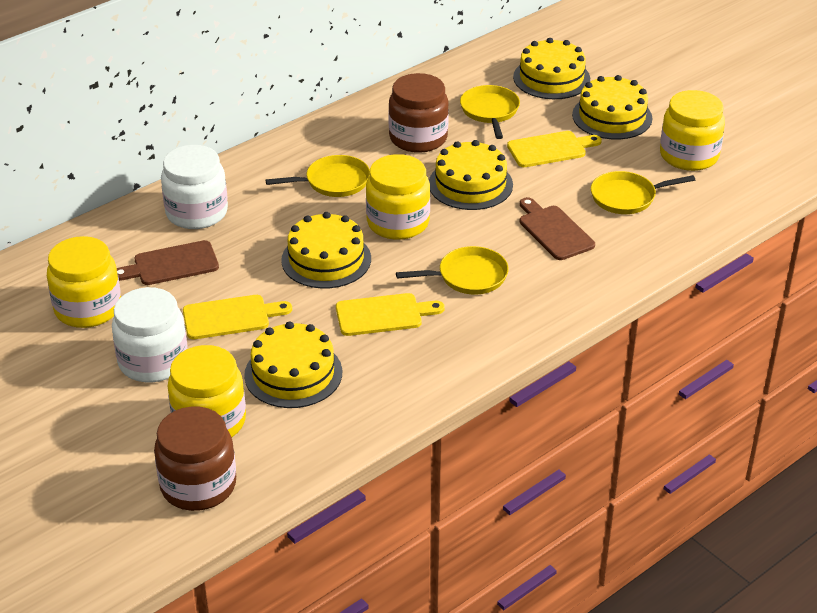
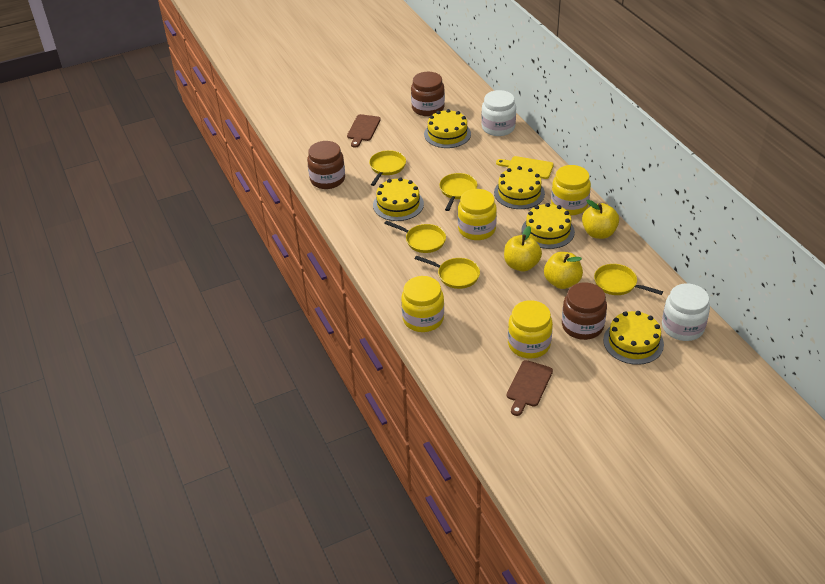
brown jar: [154,406,236,511] [389,73,449,153] = 2 -> [307,141,345,189] [411,72,445,116] [562,282,607,340] = 3
yellow apple: none = 0 -> [504,226,542,271] [544,252,583,289] [582,199,619,239] = 3
yellow cutting board: [183,295,292,339] [336,293,445,336] [507,131,602,167] = 3 -> [496,156,554,179] = 1
yellow pan: [265,155,370,197] [396,246,509,295] [460,85,520,139] [591,171,695,214] = 4 -> [369,150,406,186] [384,221,446,253] [415,255,480,289] [439,173,477,211] [594,264,663,295] = 5

